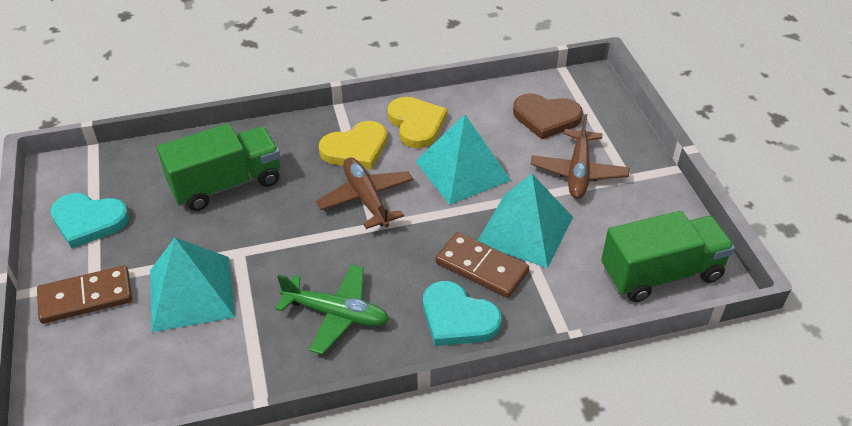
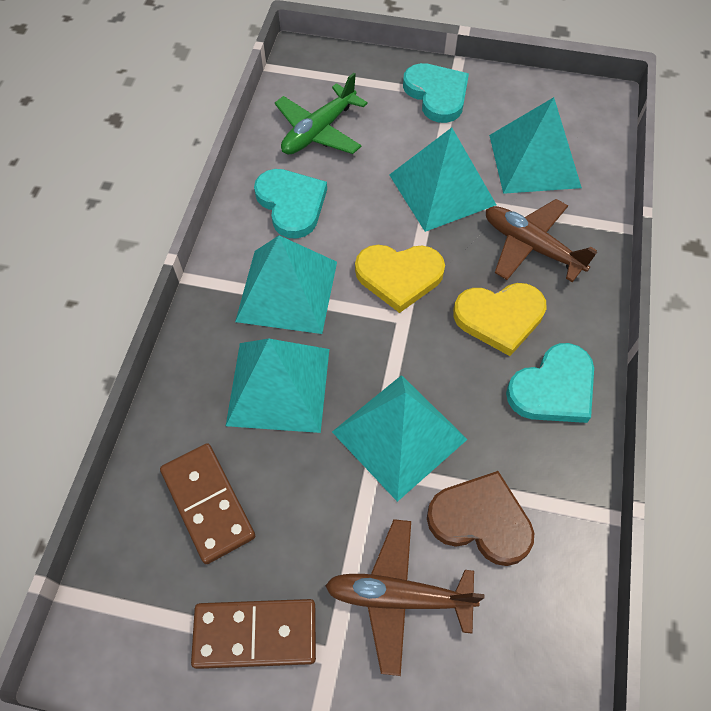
green truck: [157,123,280,211] [601,211,735,302] = 2 -> none = 0
turquoise heart: [51,193,129,249] [423,281,501,346] = 2 -> [254,169,327,239] [403,63,469,123] [506,343,594,423] = 3
turquoise pyramid: [150,238,235,332] [415,115,511,205] [478,174,573,268] = 3 -> [226,339,329,433] [235,235,337,334] [332,375,468,502] [389,128,496,232] [489,97,582,194] = 5

